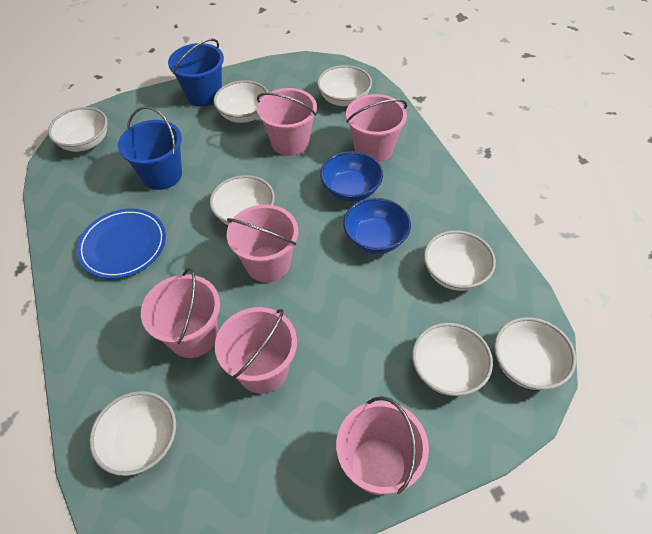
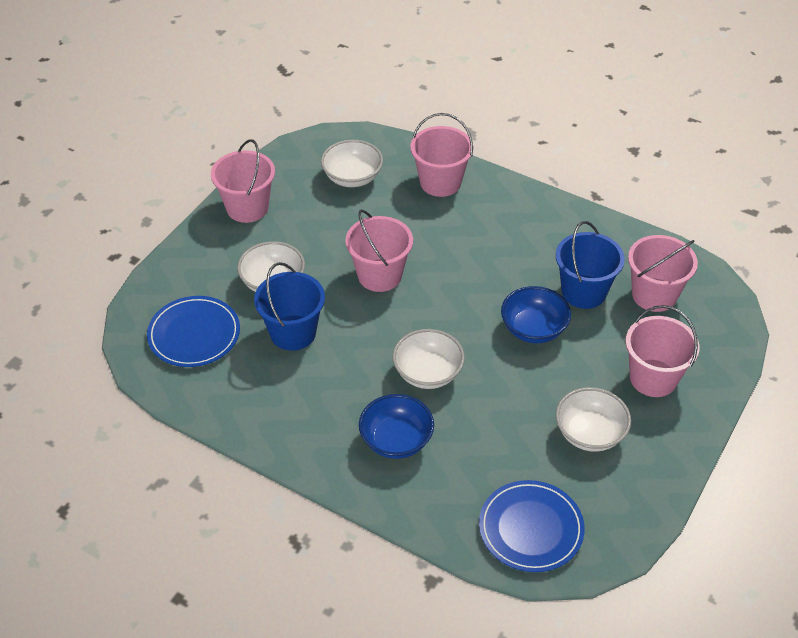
blue plate: [77,209,166,279] = 1 -> [147,296,240,367] [479,480,585,572] = 2
pink bucket: [141,268,220,358] [215,307,297,393] [227,204,298,282] [257,88,317,156] [336,396,429,495] [346,94,407,162] = 6 -> [211,139,275,223] [345,209,413,292] [410,113,473,197] [626,305,700,397] [628,235,698,312] = 5
white bowl: [48,107,108,152] [89,391,176,476] [210,175,275,225] [214,80,269,123] [317,65,372,106] [412,323,493,396] [424,230,496,291] [494,317,576,390] = 8 -> [237,241,305,292] [321,140,383,187] [393,329,465,389] [556,387,631,452] = 4

